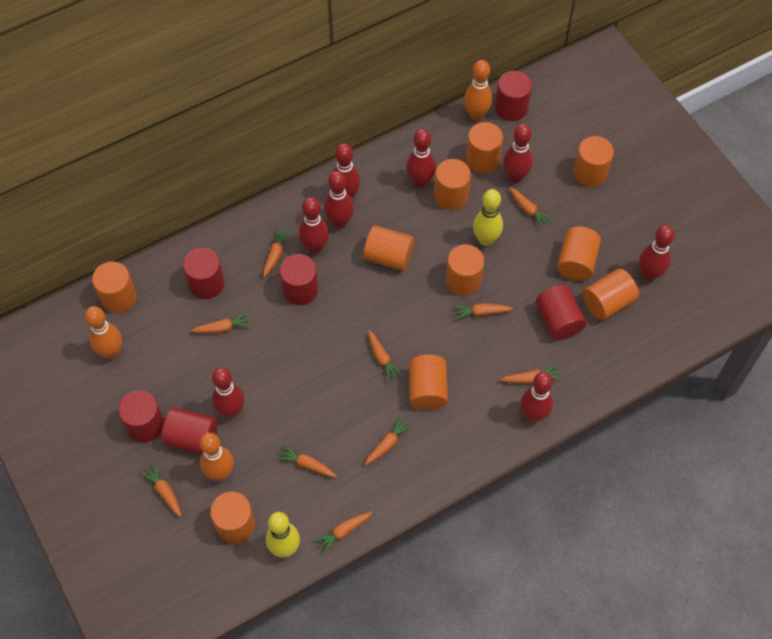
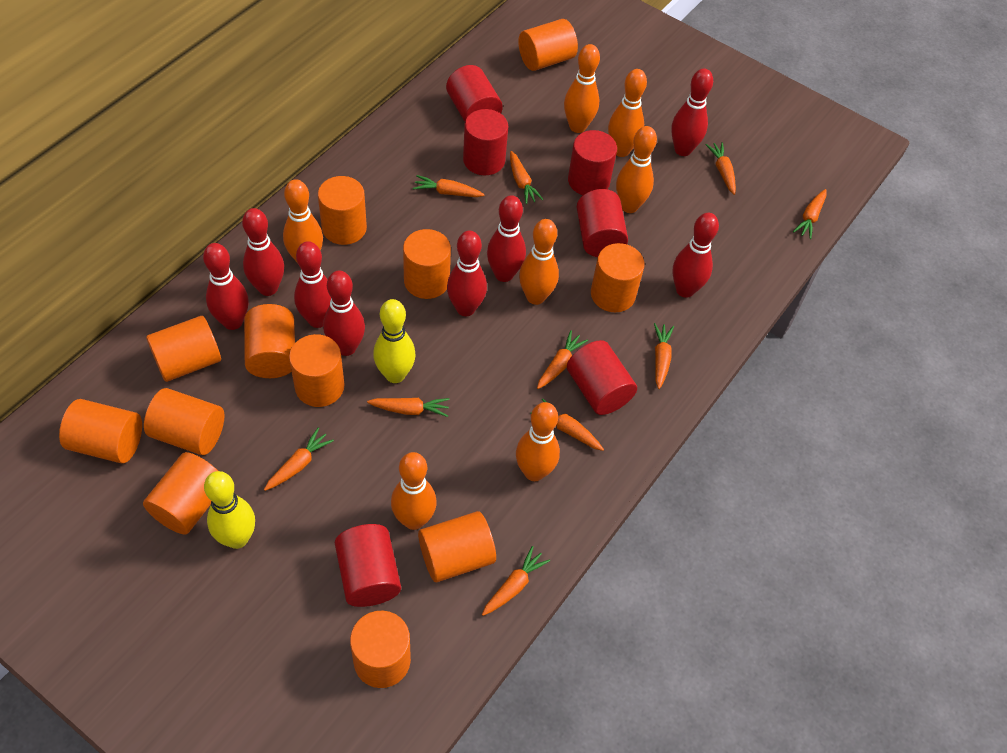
orange bowling pin: [85,306,122,359] [200,433,234,481] [464,60,492,121] = 3 -> [283,179,323,263] [391,452,436,530] [516,402,560,481] [519,219,559,305] [564,44,600,133] [608,69,647,157] [616,126,657,213] = 7
orange cylinder: [92,262,137,313] [210,492,255,544] [364,225,414,271] [409,355,448,410] [434,159,471,210] [446,244,484,296] [466,122,503,173] [557,226,601,281] [573,136,614,187] [583,269,639,320] = 10 -> [59,399,142,464] [143,452,218,535] [144,388,224,455] [146,316,221,382] [244,304,295,378] [289,334,345,407] [318,176,367,245] [350,610,411,688] [403,229,451,299] [418,511,496,582] [518,19,578,71] [591,243,645,312] = 12

